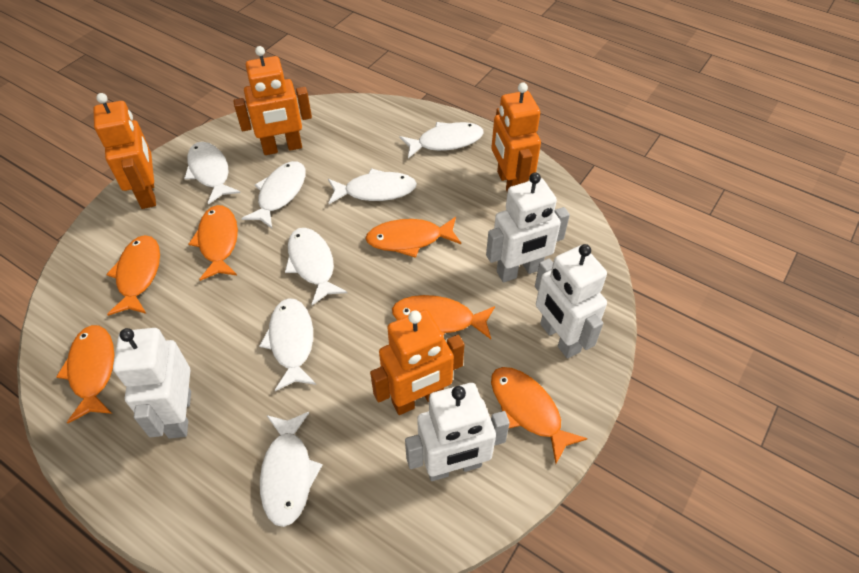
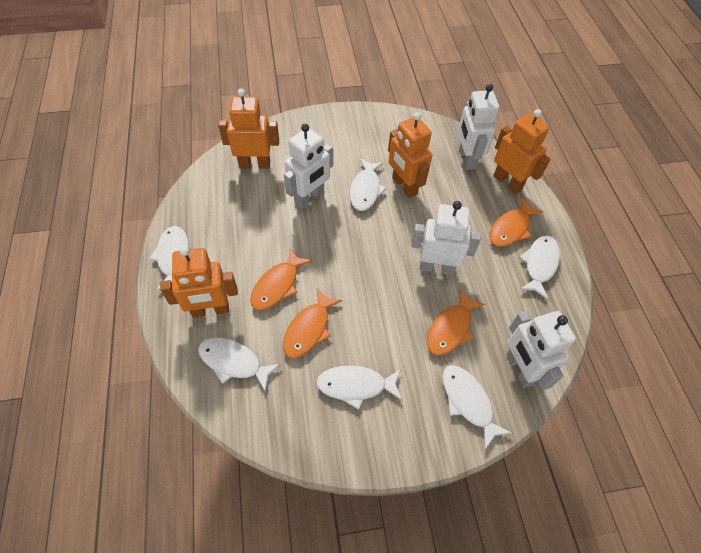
orange fish: [56,325,114,423] [106,235,160,316] [188,205,238,281] [366,217,461,258] [392,295,495,339] [491,367,588,464] = 6 -> [250,248,312,310] [283,288,342,358] [427,289,485,356] [489,198,544,247] = 4
white fish: [184,142,240,204] [241,161,306,228] [259,298,316,391] [260,412,323,527] [285,228,347,305] [328,168,417,204] [399,122,484,158] = 7 -> [149,226,189,291] [198,338,281,392] [316,366,402,410] [350,158,386,211] [442,365,512,450] [519,236,560,300] = 6

